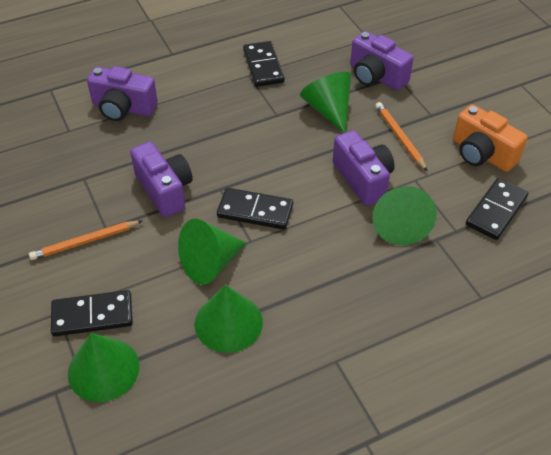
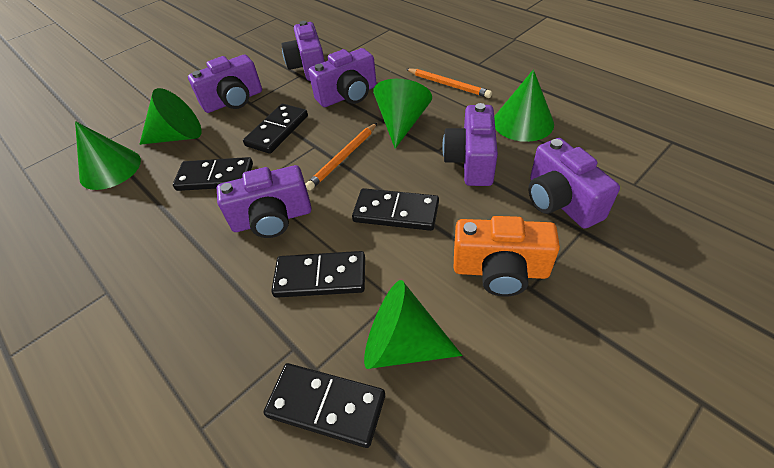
black domino: [51,290,133,336] [217,188,293,230] [243,41,285,87] [466,178,528,240] = 4 -> [173,157,253,191] [243,104,308,154] [263,363,385,448] [271,251,365,298] [352,188,439,231] = 5
purple camera: [87,66,158,121] [130,141,193,218] [333,130,395,206] [350,31,414,91] = 4 -> [188,55,262,113] [217,165,312,238] [281,21,325,81] [308,48,377,107] [442,103,498,186] [528,138,620,229] = 6

